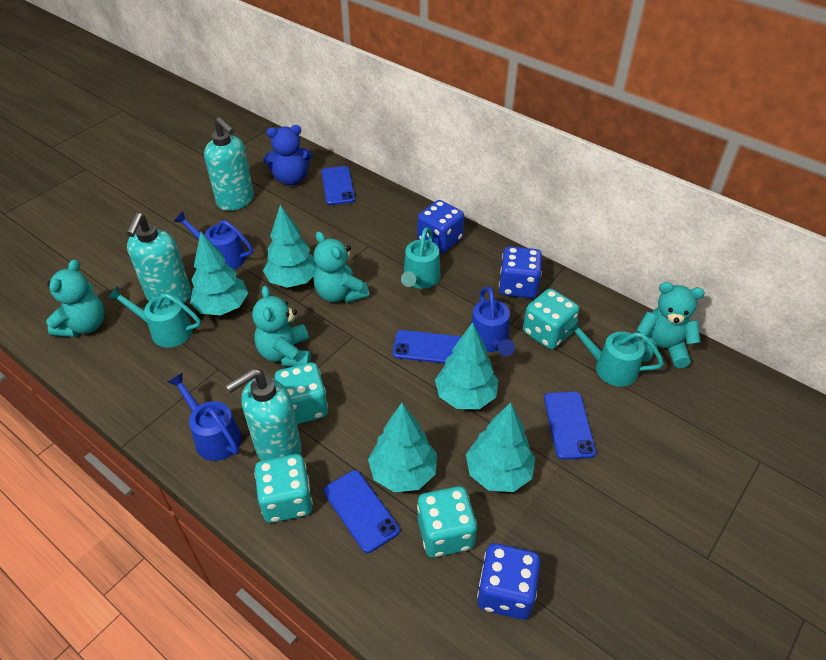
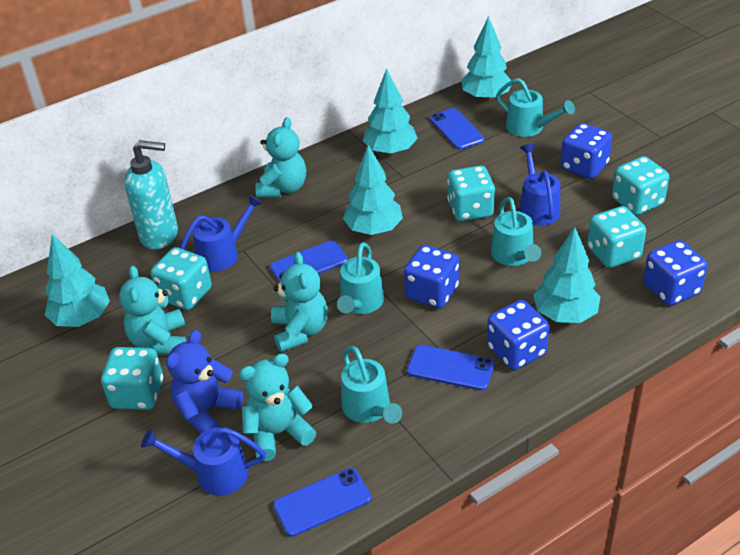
blue dice: [418,200,464,253] [477,543,540,620] [499,246,542,298] = 3 -> [404,245,459,309] [487,300,549,370] [561,123,612,179] [643,240,708,306] = 4
turquoise dice: [254,454,313,523] [274,362,328,424] [417,486,477,558] [523,289,579,350] = 4 -> [101,347,163,410] [151,247,212,310] [447,165,495,221] [587,206,646,268] [612,156,669,215] = 5
turquoise soap dispenser: [126,213,191,304] [204,117,254,211] [226,368,301,461] = 3 -> [124,140,178,250] = 1
turquoise watering can: [107,286,201,348] [401,227,441,289] [565,318,664,387] = 3 -> [337,242,384,314] [341,346,402,424] [491,197,541,266] [496,78,575,137] = 4

